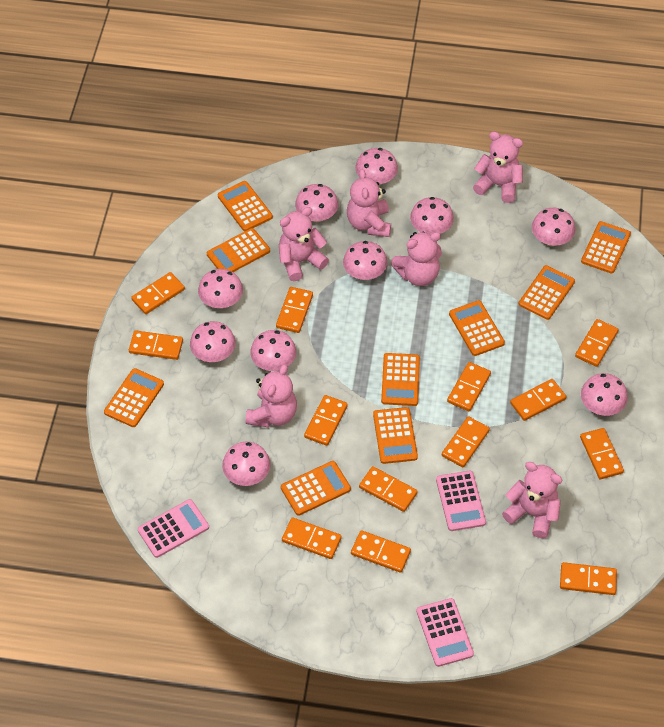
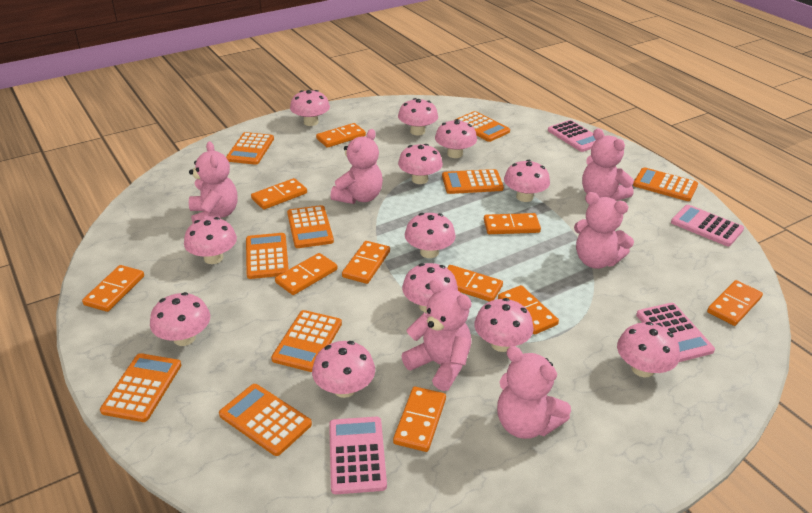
orange domino: [129,330,183,360] [131,272,185,314] [276,287,313,333] [282,518,342,559] [304,395,348,446] [351,530,411,573] [359,466,418,512] [442,416,490,467] [447,362,491,411] [510,379,567,421] [560,562,617,595] [575,319,619,367] [580,428,624,479] = 13 -> [82,265,144,312] [251,178,307,209] [275,253,338,295] [316,123,366,148] [342,241,390,284] [393,387,446,452] [447,265,503,302] [484,213,541,234] [498,285,559,335] [707,280,763,326] = 10
pink calculator: [138,499,209,558] [416,598,474,667] [436,471,486,531] = 3 -> [329,417,387,494] [548,120,596,152] [636,303,715,362] [671,205,744,246] = 4
pink mushroom: [190,321,236,362] [198,269,243,308] [222,442,271,486] [250,330,296,371] [295,184,338,222] [343,241,387,280] [355,148,398,185] [410,197,454,235] [532,208,575,246] [581,373,628,416] = 10 -> [150,292,210,346] [184,217,237,264] [290,90,330,126] [312,341,375,398] [398,98,438,135] [398,144,443,184] [402,263,458,313] [405,213,456,258] [435,119,477,158] [474,298,534,352] [504,160,550,202] [617,322,680,377] = 12

